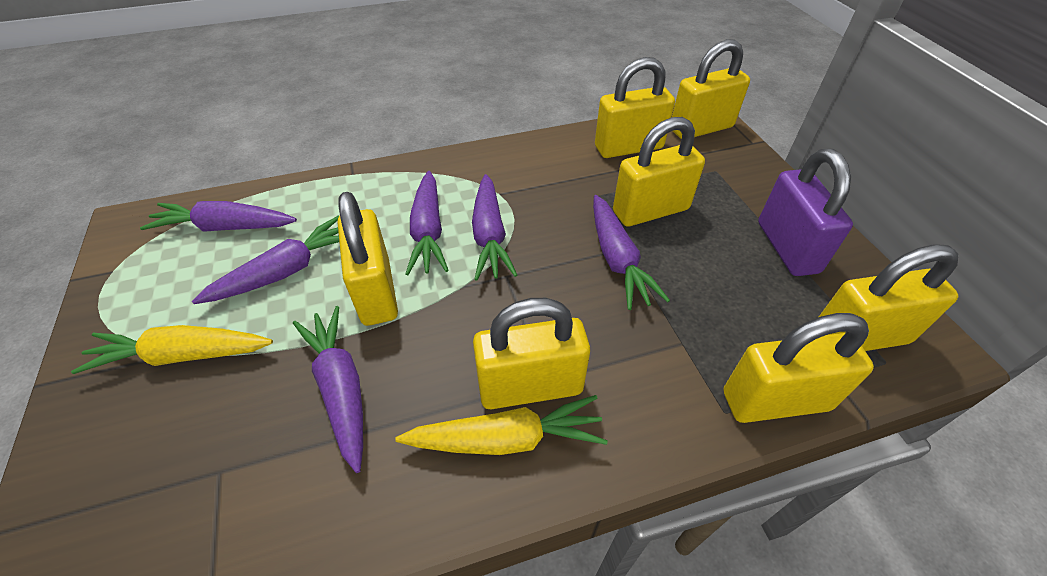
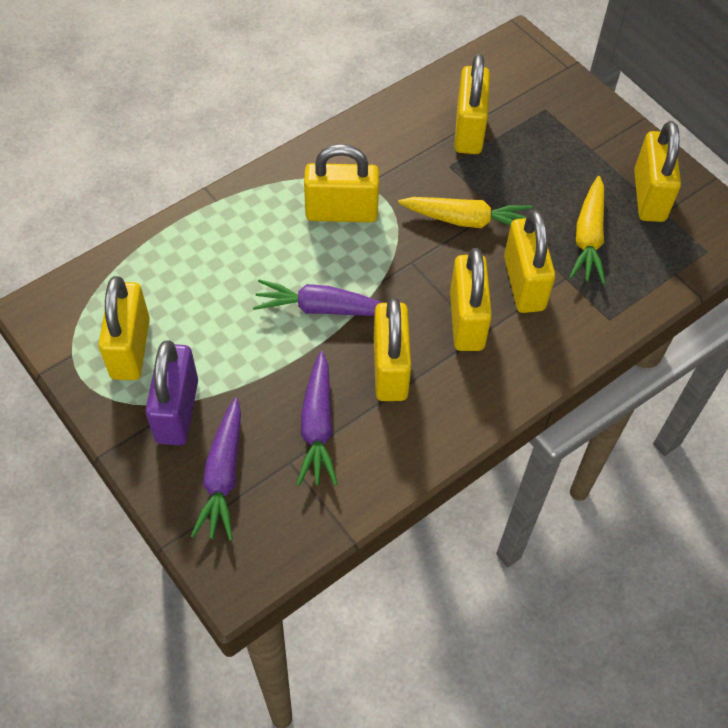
purple carrot: [140,201,297,232] [192,216,339,304] [293,306,363,473] [405,171,449,275] [472,174,517,280] [593,195,670,310] = 6 -> [191,398,241,541] [253,279,383,316] [297,351,338,486] = 3

